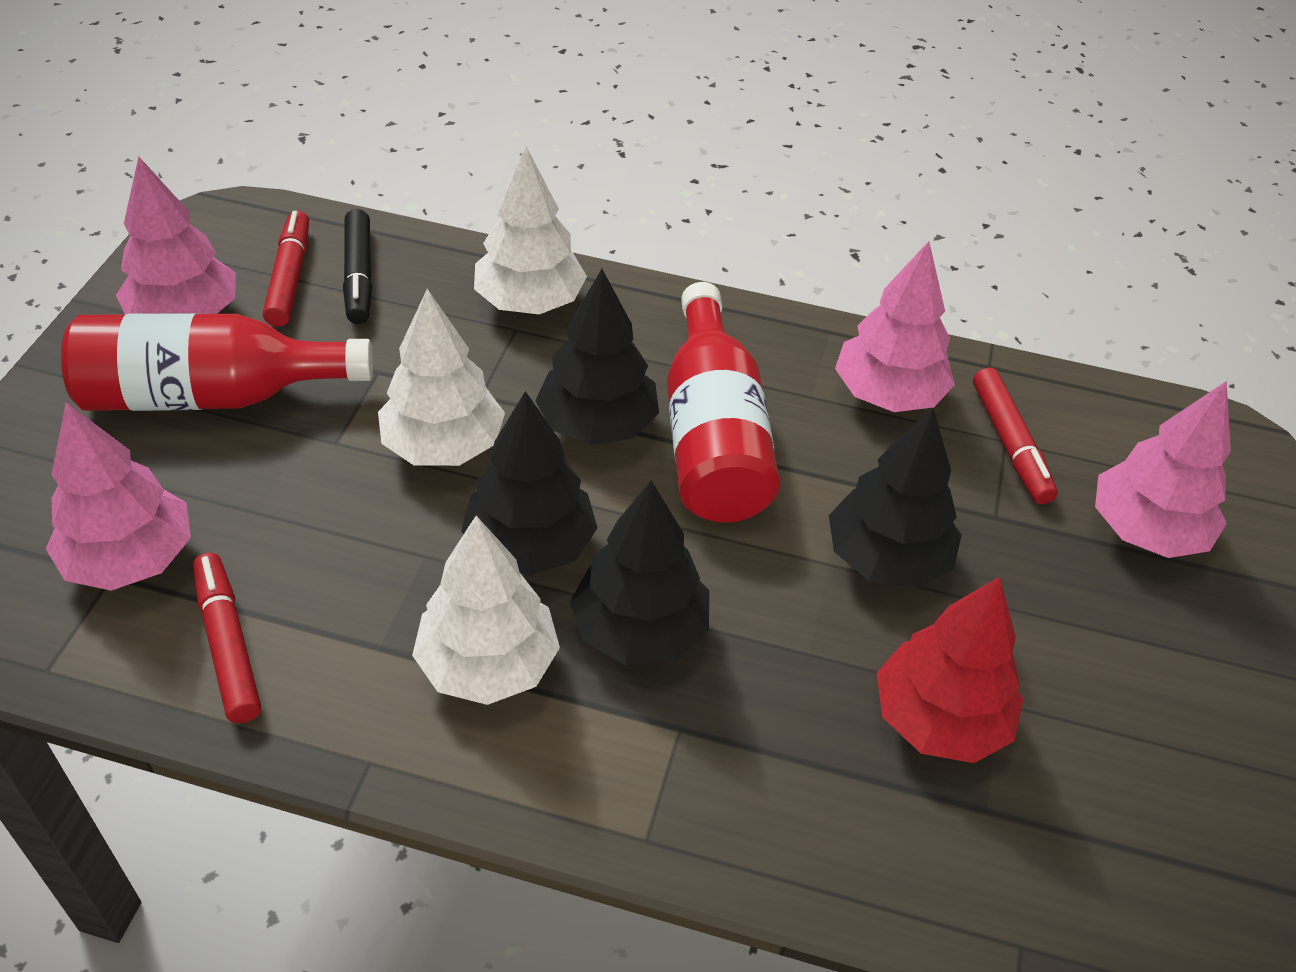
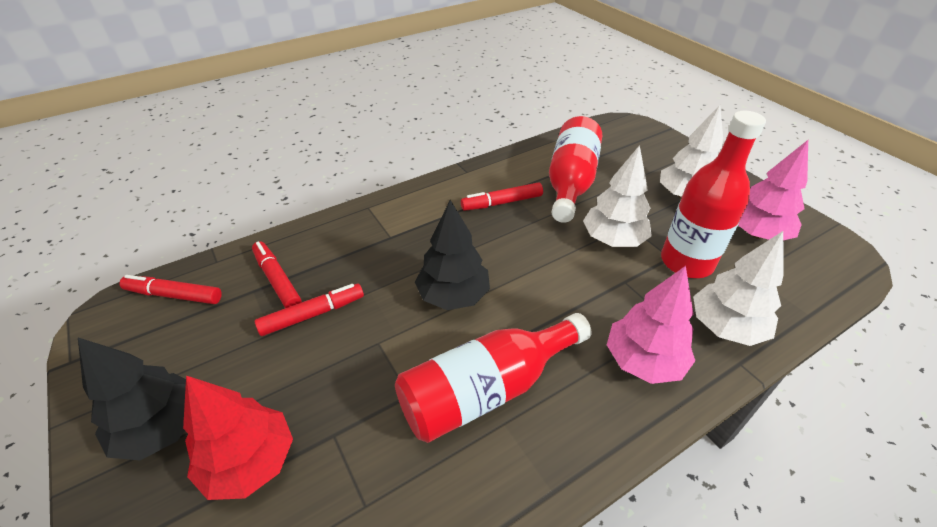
black marker: [343,209,372,324] = 1 -> none = 0
black tree: [461,391,597,575] [535,269,659,445] [570,481,709,665] [829,408,962,588] = 4 -> [78,338,186,460] [415,200,490,310] = 2
pink tree: [46,402,191,591] [116,157,236,314] [835,241,955,412] [1095,381,1231,558] = 4 -> [607,266,695,384] [738,140,808,240] = 2
red bottle: [61,313,373,411] [667,282,780,523] = 2 -> [395,313,592,443] [549,116,602,223] [661,111,766,278] = 3
red marker: [193,553,261,723] [263,211,309,327] [973,368,1058,504] = 3 -> [120,275,222,304] [252,241,302,308] [255,284,364,336] [461,183,543,211] = 4

